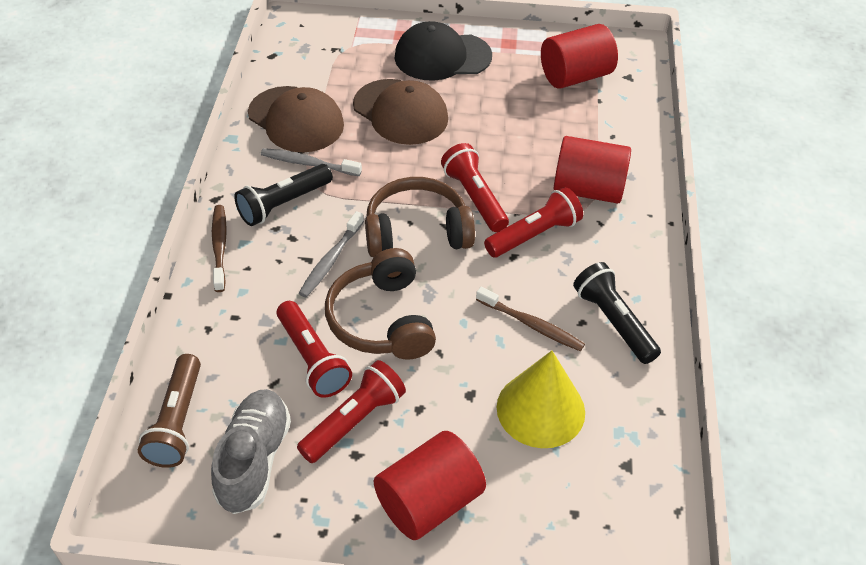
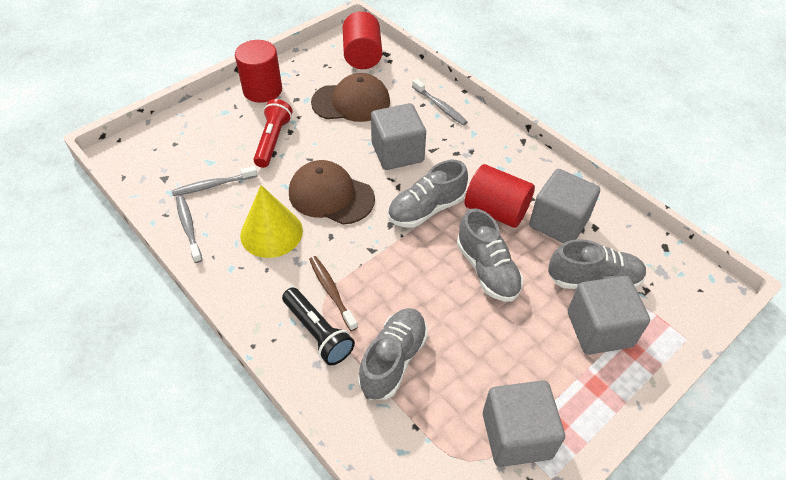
black cap: [394,21,492,81] = 1 -> none = 0
black flashlight: [234,164,333,226] [573,262,661,364] = 2 -> [282,287,355,365] = 1
brown flashlight: [138,354,201,468] = 1 -> none = 0
brown headphones: [325,248,436,360] [365,177,475,257] = 2 -> none = 0
brown toothbrush: [212,205,227,292] [476,287,585,351] = 2 -> [309,256,358,331] = 1
grey cube: none = 0 -> [371,103,426,170] [483,380,565,467] [529,169,600,243] [568,276,650,355] = 4
grey shoe: [211,389,291,514] = 1 -> [358,308,428,400] [388,160,468,228] [457,208,523,302] [548,239,647,289] = 4
grey toothbrush: [261,148,362,176] [299,211,364,297] = 2 -> [172,166,258,196] [176,195,202,263] [412,79,468,125] = 3
red flashlight: [277,301,352,398] [297,360,406,463] [441,143,509,232] [484,187,583,257] = 4 -> [253,99,292,168] = 1

